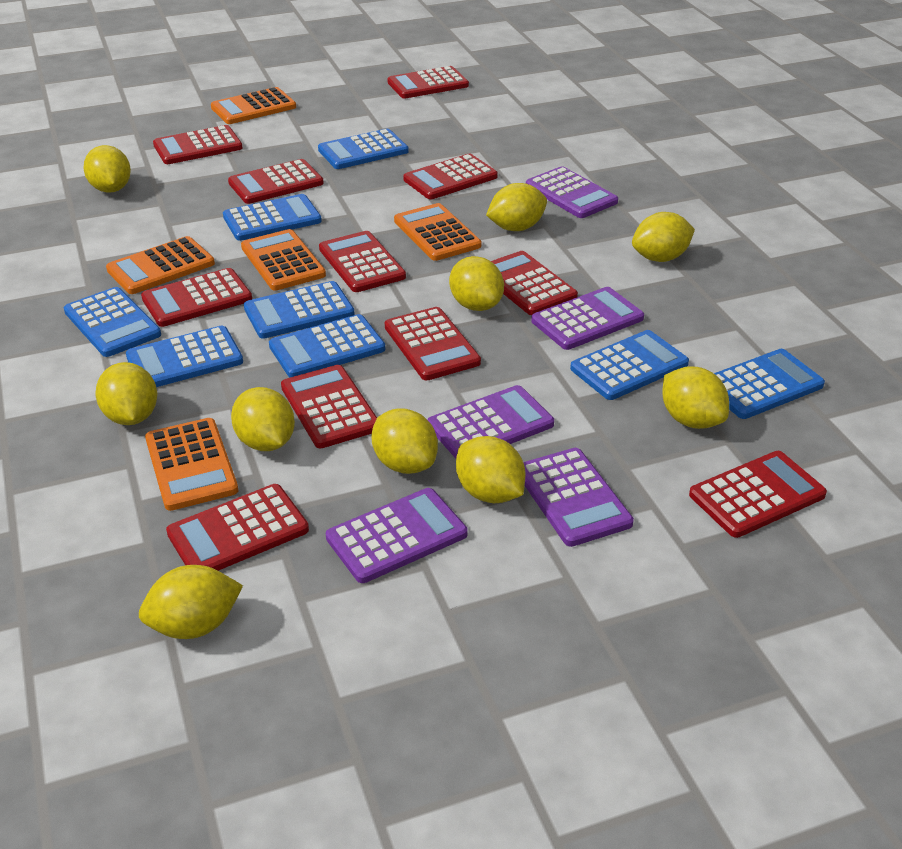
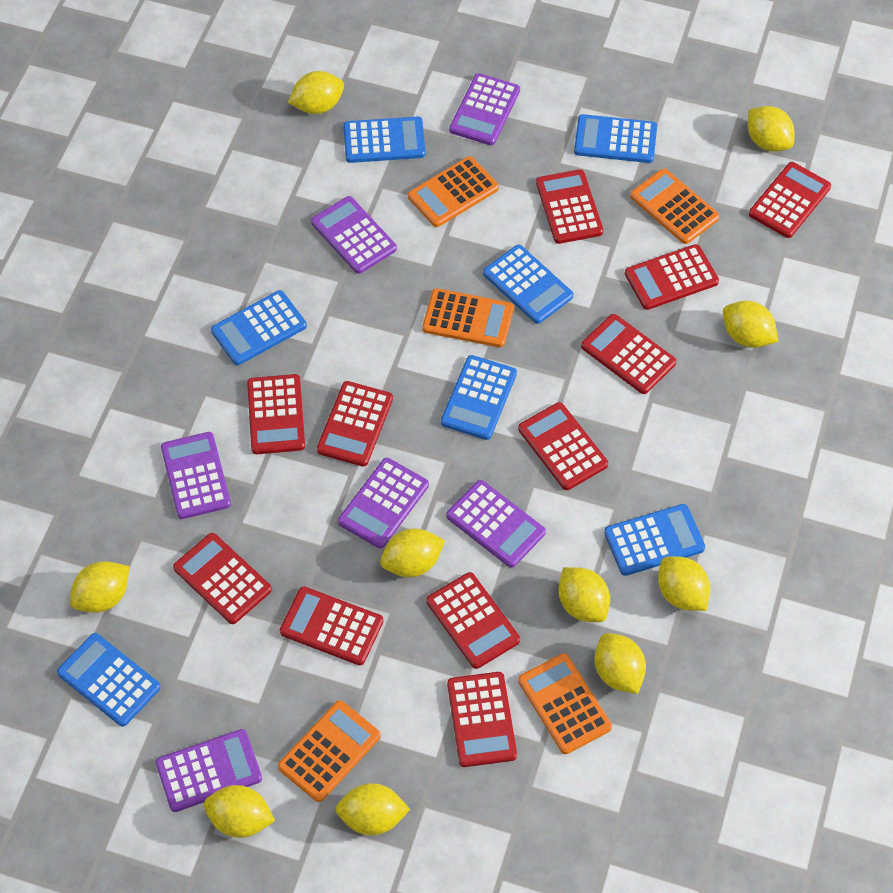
blue calculator: [64,287,161,357] [126,326,243,387] [223,194,322,241] [244,281,355,339] [269,314,385,377] [318,129,409,169] [570,330,689,400] [714,349,825,419] = 8 -> [57,633,161,727] [211,290,307,365] [343,117,426,163] [441,355,517,440] [483,245,573,324] [574,114,657,163] [604,504,705,576] = 7
purple calculator: [326,488,468,583] [427,385,554,459] [523,448,634,547] [526,166,618,218] [531,287,644,350] = 5 -> [156,729,262,812] [161,432,231,519] [311,196,397,274] [338,458,429,548] [446,480,546,568] [449,73,520,145] = 6

